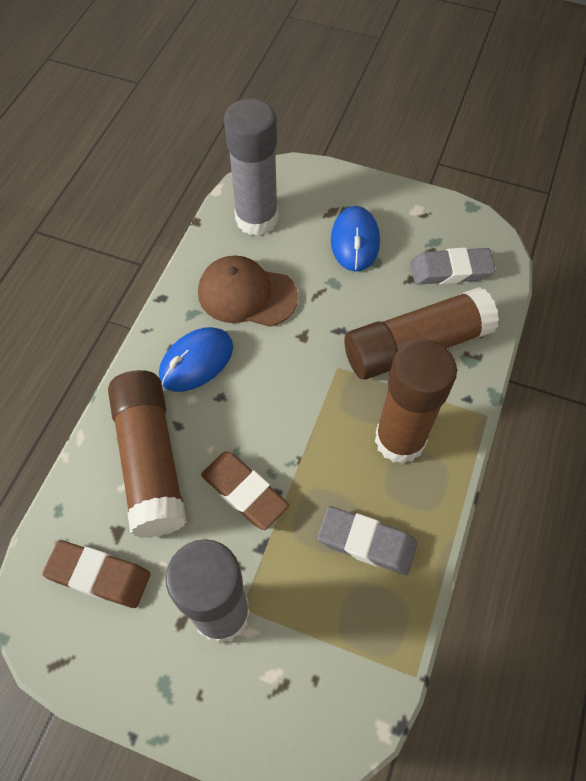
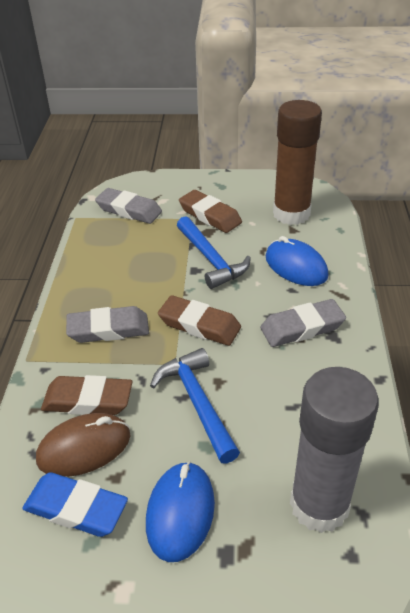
blue eraser: none = 0 -> [22,472,128,537] = 1
blue hammer: none = 0 -> [150,348,240,464] [177,216,251,289] = 2
brown cap: [198,256,298,327] = 1 -> none = 0
brown eraser: [42,540,150,608] [201,451,289,530] = 2 -> [41,375,132,415] [158,295,241,346] [179,190,242,233] = 3
brown glue stick: [108,370,187,538] [344,287,499,379] [375,339,457,464] = 3 -> [273,100,322,225] = 1
brown mouse: none = 0 -> [36,413,130,477] = 1
grey eraser: [317,506,417,575] [410,247,496,285] = 2 -> [66,306,149,343] [95,188,162,224] [260,299,346,347] = 3
grey glue stick: [165,539,250,644] [224,98,278,236] = 2 -> [290,367,379,533] = 1

